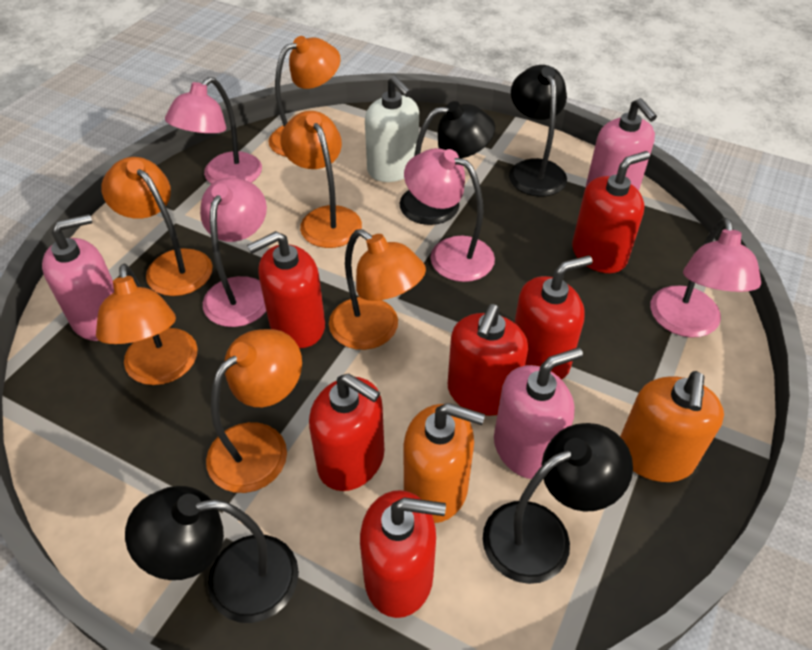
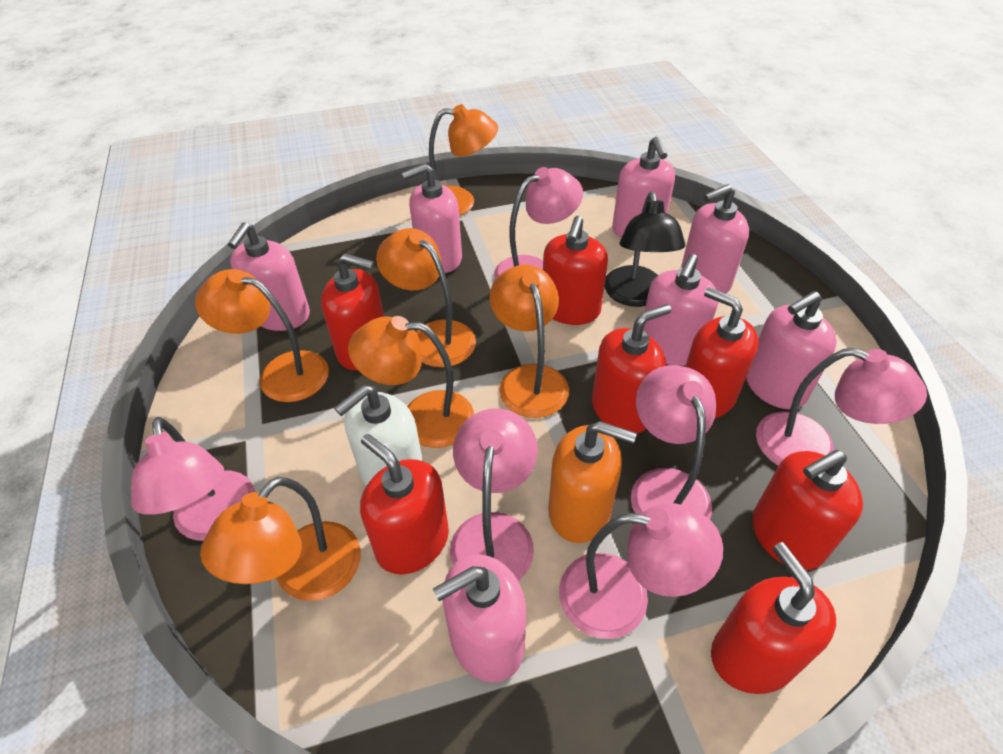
black lamp: [125,486,299,623] [400,101,495,225] [482,423,633,584] [509,65,567,197] = 4 -> [604,192,686,307] = 1
orange soap dispenser: [404,403,485,523] [620,371,724,482] = 2 -> [549,421,637,543] = 1
pink lamp: [165,77,262,184] [200,178,267,327] [404,148,495,282] [651,218,761,338] = 4 -> [131,417,255,541] [450,408,538,581] [494,167,583,279] [559,503,723,639] [631,365,716,519] [756,348,927,466] = 6
pink soap dispenser: [42,214,114,341] [494,347,583,479] [585,98,657,191] = 3 -> [228,222,310,331] [401,163,462,273] [433,554,526,683] [612,137,675,238] [643,254,718,366] [681,184,749,294] [746,291,837,409] = 7
red soap dispenser: [247,231,325,348] [309,374,384,491] [360,490,446,618] [448,304,528,416] [514,255,593,380] [572,151,650,273] = 6 -> [321,253,384,370] [360,434,449,575] [543,216,608,325] [592,304,672,434] [685,287,759,418] [711,542,836,694] [752,450,863,570] = 7

